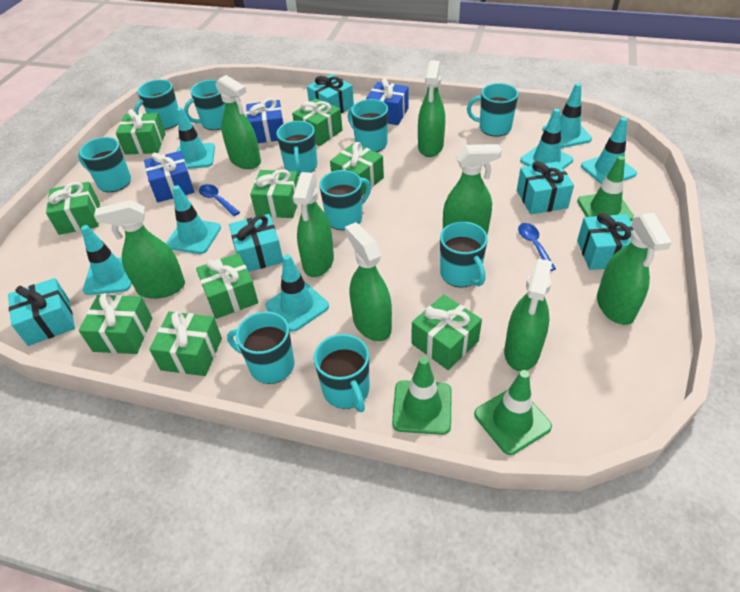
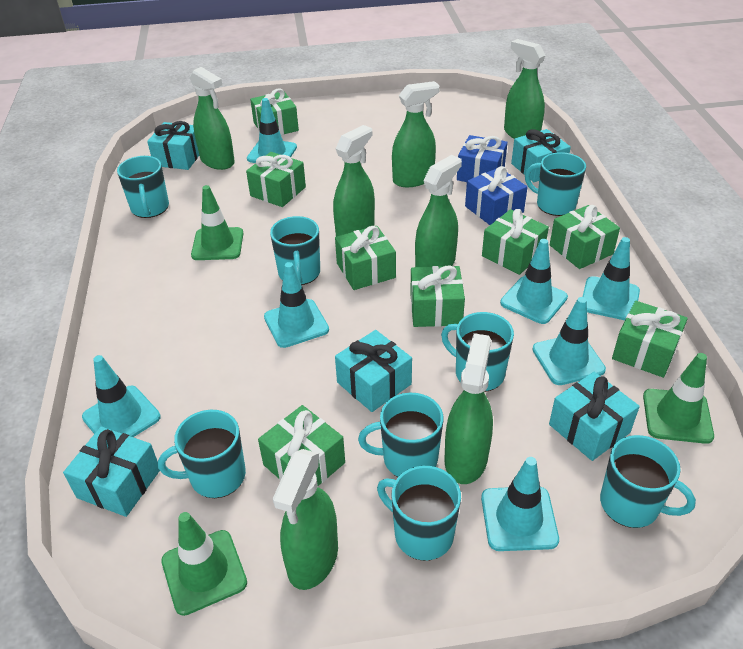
blue gift: [144,151,194,202] [246,98,284,143] [366,78,409,125] = 3 -> [457,135,508,182] [465,166,527,225] = 2
blue spoon: [199,184,240,216] [518,223,556,271] = 2 -> none = 0
green gift: [46,182,100,235] [79,293,152,354] [116,109,165,155] [149,311,222,376] [196,253,259,319] [250,169,298,218] [292,98,342,146] [330,142,384,195] [412,295,482,370] = 9 -> [246,152,306,207] [250,89,299,135] [258,405,345,487] [335,226,396,290] [410,265,465,327] [482,209,549,275] [550,205,620,269] [612,301,688,378] = 8
green spray bottle: [94,200,185,299] [216,75,261,169] [293,172,334,277] [345,222,392,341] [418,60,445,157] [443,144,502,234] [504,259,552,371] [597,213,672,325] = 8 -> [190,67,235,170] [273,449,338,590] [333,125,375,237] [392,81,440,187] [415,155,462,267] [444,333,493,484] [504,39,546,139] = 7
turquoise mug: [78,137,131,192] [134,80,178,130] [184,80,225,130] [227,311,295,384] [276,121,317,176] [314,334,369,412] [319,170,371,230] [348,99,388,152] [440,221,488,288] [467,83,518,136] = 10 -> [117,156,169,218] [158,410,246,498] [270,216,320,285] [358,393,443,477] [377,466,461,561] [441,312,514,392] [525,152,586,216] [600,435,696,528] = 8

